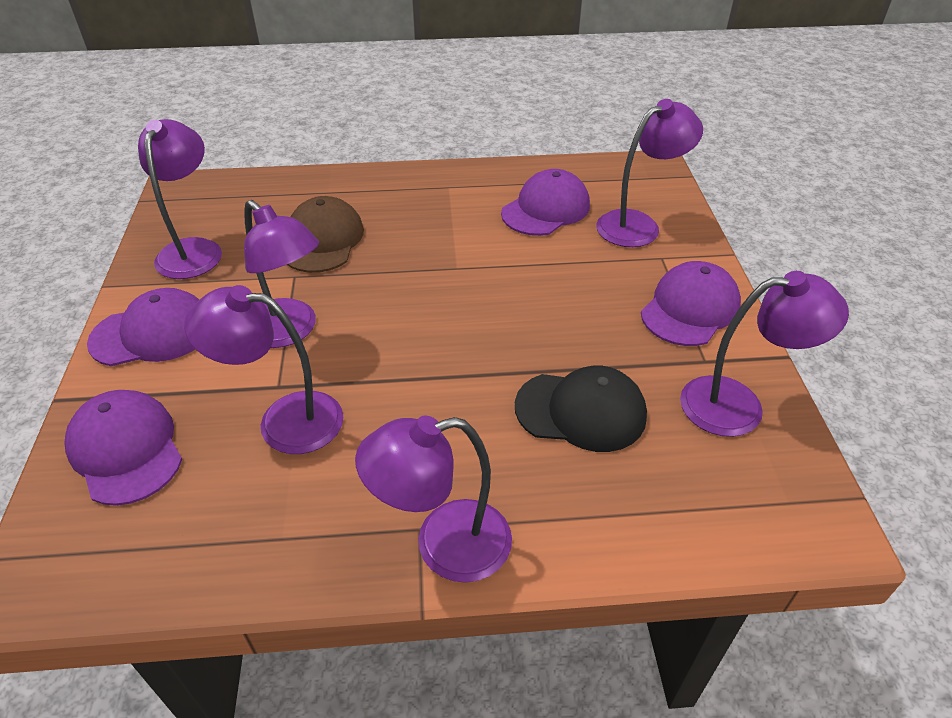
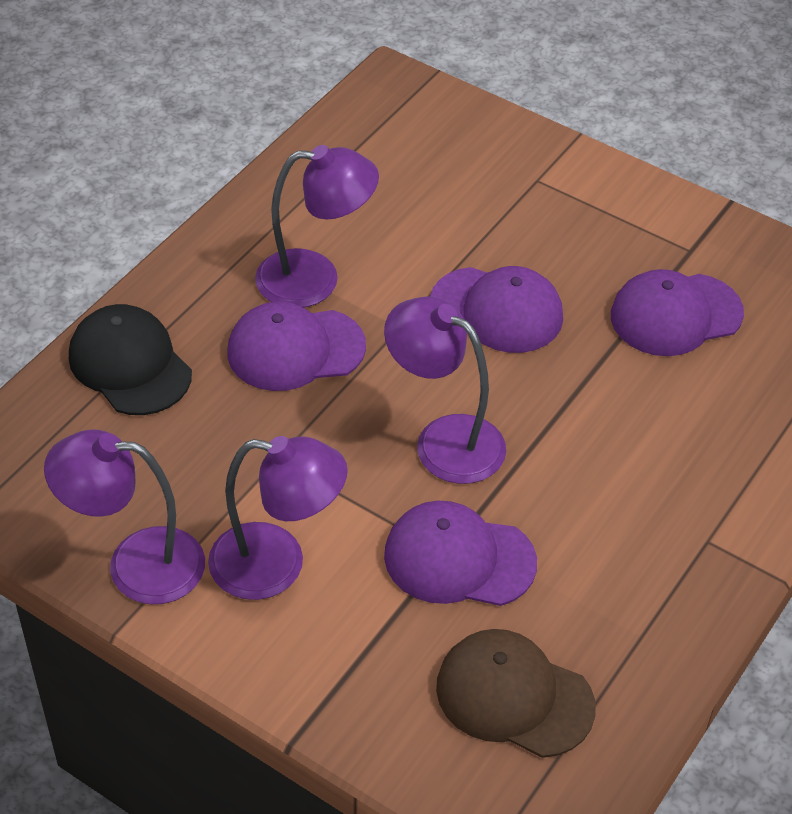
purple lamp: [138,119,222,279] [184,285,343,454] [244,200,319,348] [355,416,512,583] [596,99,703,247] [680,271,849,437] = 6 -> [44,429,205,604] [208,436,348,600] [255,145,379,308] [384,296,506,484] = 4

